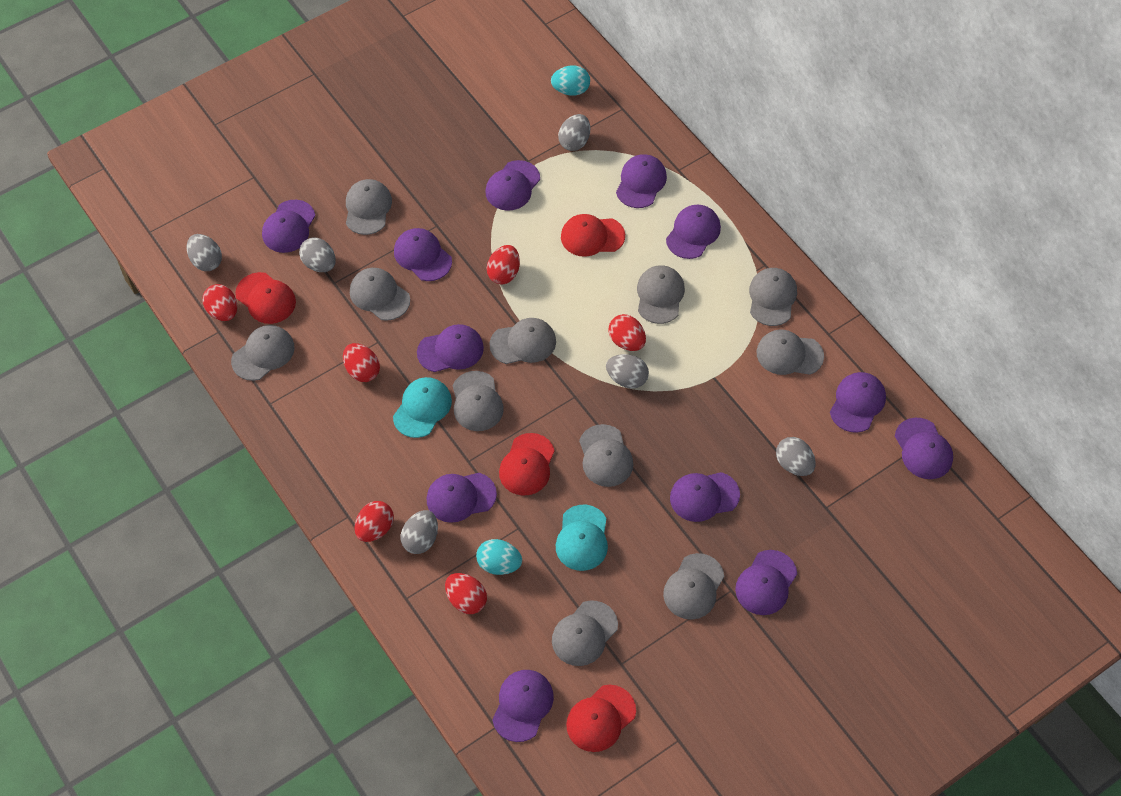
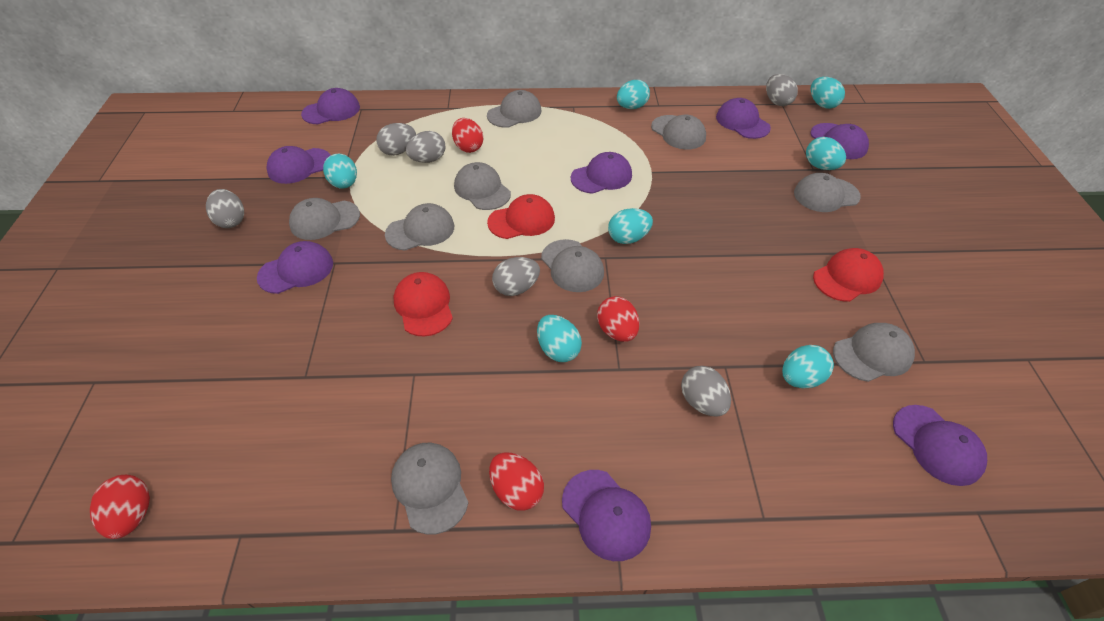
grey cap: [231,325,295,381] [346,179,392,235] [350,268,410,321] [453,371,504,431] [489,318,556,364] [552,601,618,666] [579,424,634,487] [637,265,685,324] [663,553,724,620] [749,268,797,326] [757,330,824,375] = 11 -> [289,198,360,240] [385,203,454,251] [391,443,468,535] [454,162,511,210] [487,90,541,128] [541,239,604,292] [651,115,706,149] [794,173,861,212] [833,323,915,382] = 9
purple cap: [262,200,315,253] [394,228,452,281] [417,324,484,372] [426,473,497,523] [485,160,540,211] [492,670,554,742] [616,154,667,208] [666,205,721,259] [670,472,740,522] [735,550,797,615] [830,372,886,433] [895,418,953,479] = 12 -> [257,241,333,294] [266,146,331,184] [301,88,360,124] [562,470,651,561] [571,152,632,194] [716,98,771,139] [810,123,869,159] [893,405,987,486] = 8
red cap: [235,272,296,324] [499,433,555,496] [561,214,625,257] [566,685,636,752] = 4 -> [393,272,453,337] [487,194,555,239] [813,248,884,302] = 3
red egg: [202,284,237,321] [343,343,380,382] [354,501,394,542] [445,573,487,614] [487,245,520,284] [608,314,646,351] = 6 -> [90,475,150,539] [452,118,483,153] [489,452,544,511] [597,296,639,342] = 4
turquoise cap: [393,377,452,438] [556,505,608,571] = 2 -> none = 0
turquoise egg: [476,539,522,575] [551,66,590,96] = 2 -> [323,153,357,189] [537,315,582,362] [608,208,653,244] [617,80,650,109] [782,345,834,388] [806,137,846,170] [811,77,845,109] = 7

